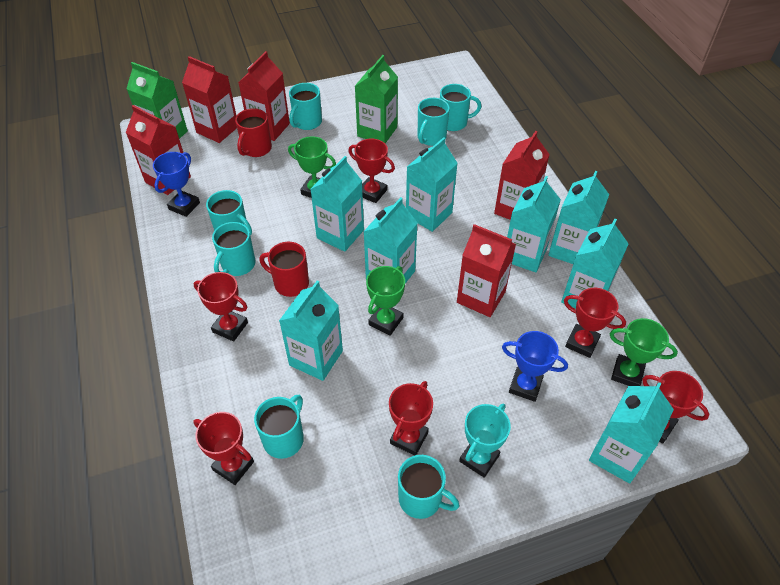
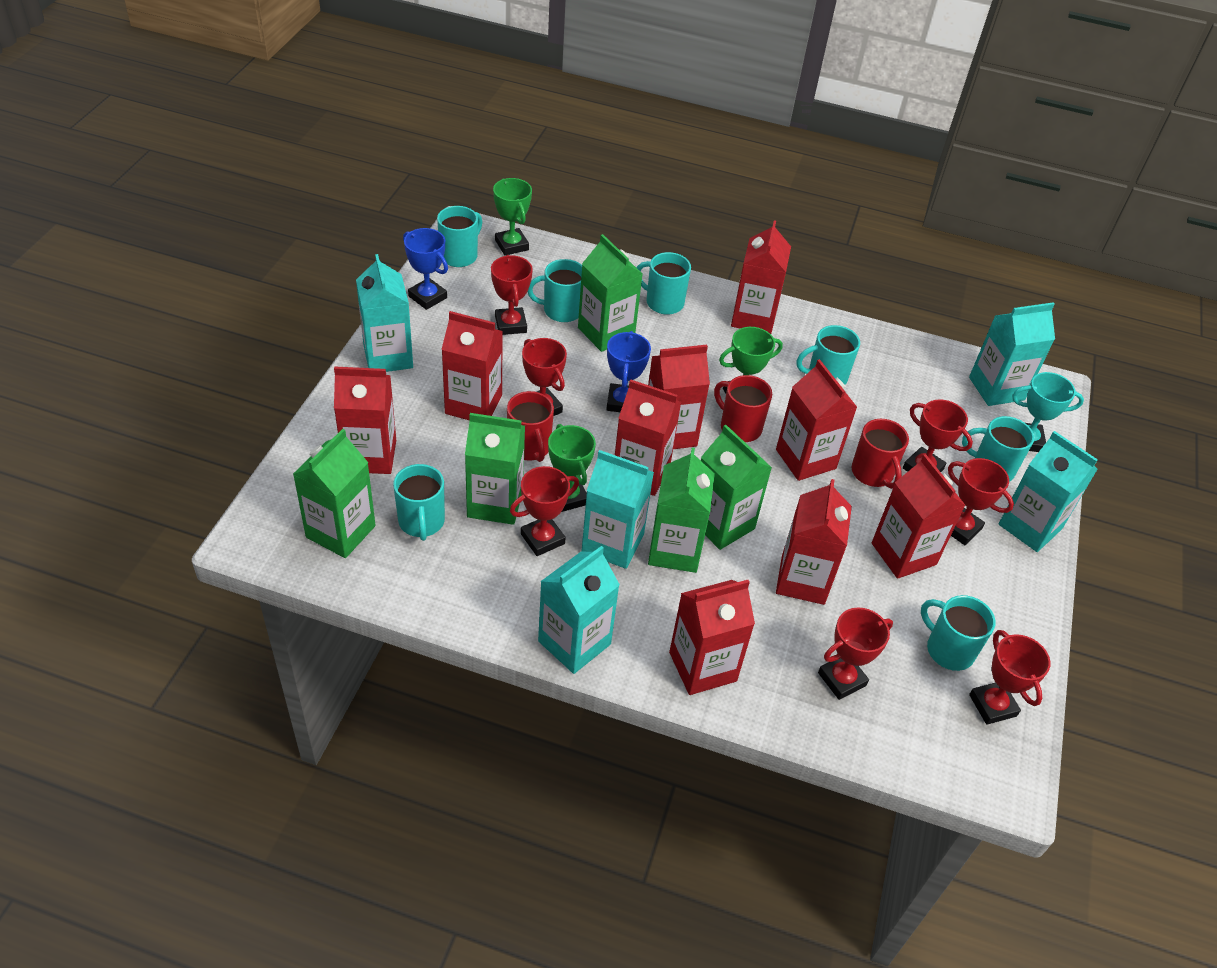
green carton: [126,62,188,139] [355,55,398,143] = 2 -> [293,429,376,558] [465,413,525,525] [578,234,642,352] [648,448,715,573] [701,425,772,550] = 5
red carton: [126,105,191,195] [182,56,237,143] [238,51,290,141] [457,224,516,317] [494,131,550,220] = 5 -> [334,366,396,474] [441,311,503,420] [615,380,681,496] [648,345,710,449] [669,580,755,695] [731,220,791,334] [776,359,857,481] [776,479,852,605] [872,454,966,579] = 9
red mug: [235,108,272,157] [259,242,309,297] = 2 -> [507,391,554,462] [714,375,772,442] [851,419,909,489] = 3
red trophy: [193,412,254,485] [194,272,248,341] [348,139,395,203] [389,381,433,456] [564,288,626,358] [642,371,710,444] = 6 -> [491,255,533,335] [510,466,579,556] [522,338,567,416] [818,607,893,700] [903,399,973,472] [948,458,1014,545] [969,630,1050,725] = 7
turquoise carton: [279,281,343,381] [311,156,364,252] [364,197,418,283] [406,137,458,232] [507,176,561,272] [548,171,609,264] [561,219,629,308] [589,382,674,483] = 8 -> [356,254,413,372] [538,546,620,674] [581,450,654,569] [969,302,1055,406] [999,431,1098,552] = 5

